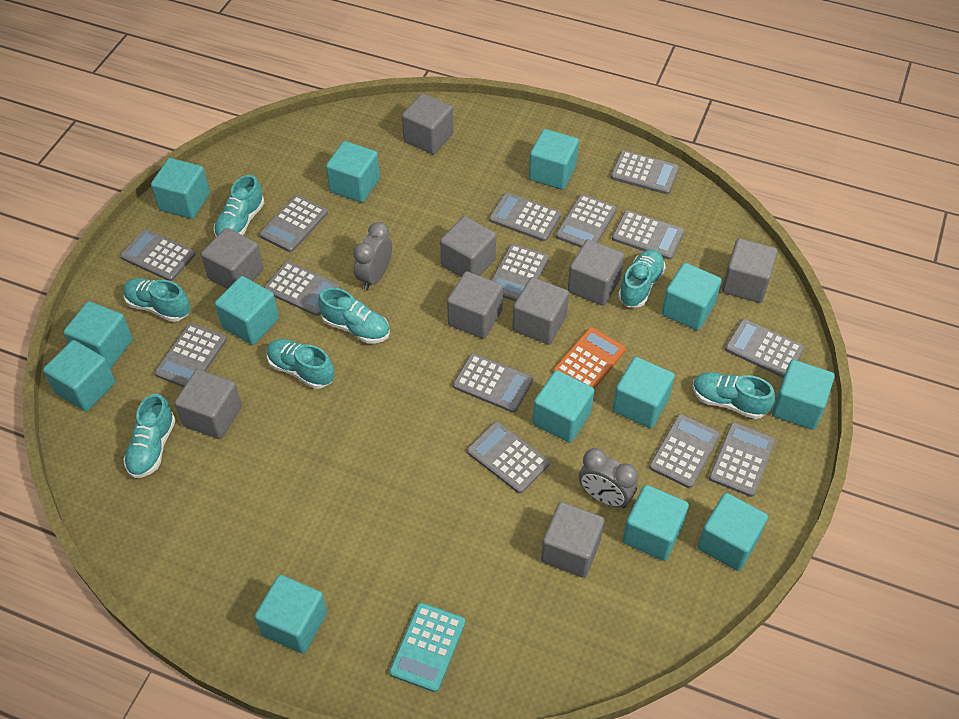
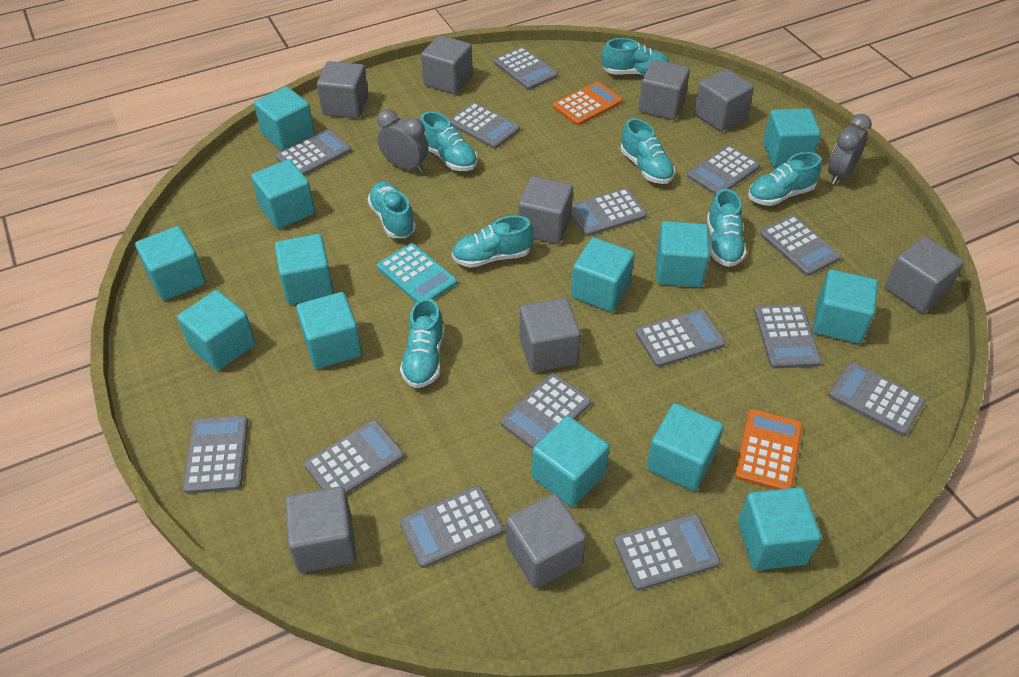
orange calculator: [553,327,626,389] = 1 -> [553,82,623,126] [735,409,803,490] = 2
turquoise shoe: [123,278,190,322] [123,394,176,478] [214,175,264,237] [267,339,334,389] [318,287,390,344] [618,249,666,307] [693,372,775,419] = 7 -> [367,182,416,238] [400,298,444,388] [420,111,478,171] [451,215,534,268] [602,38,670,76] [620,118,675,184] [707,189,747,267] [748,152,821,206] = 8

